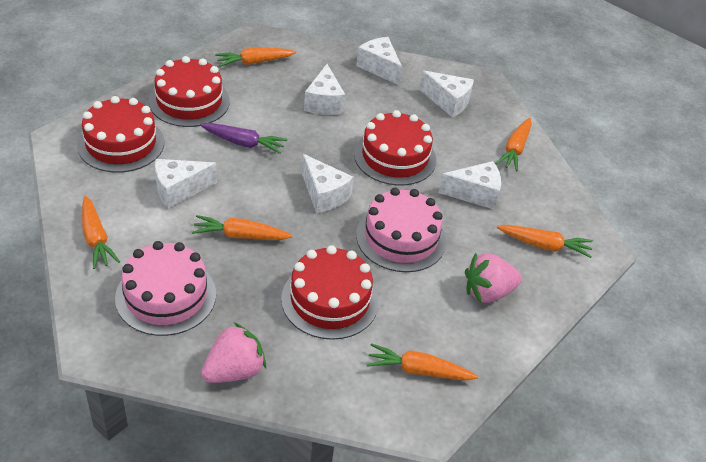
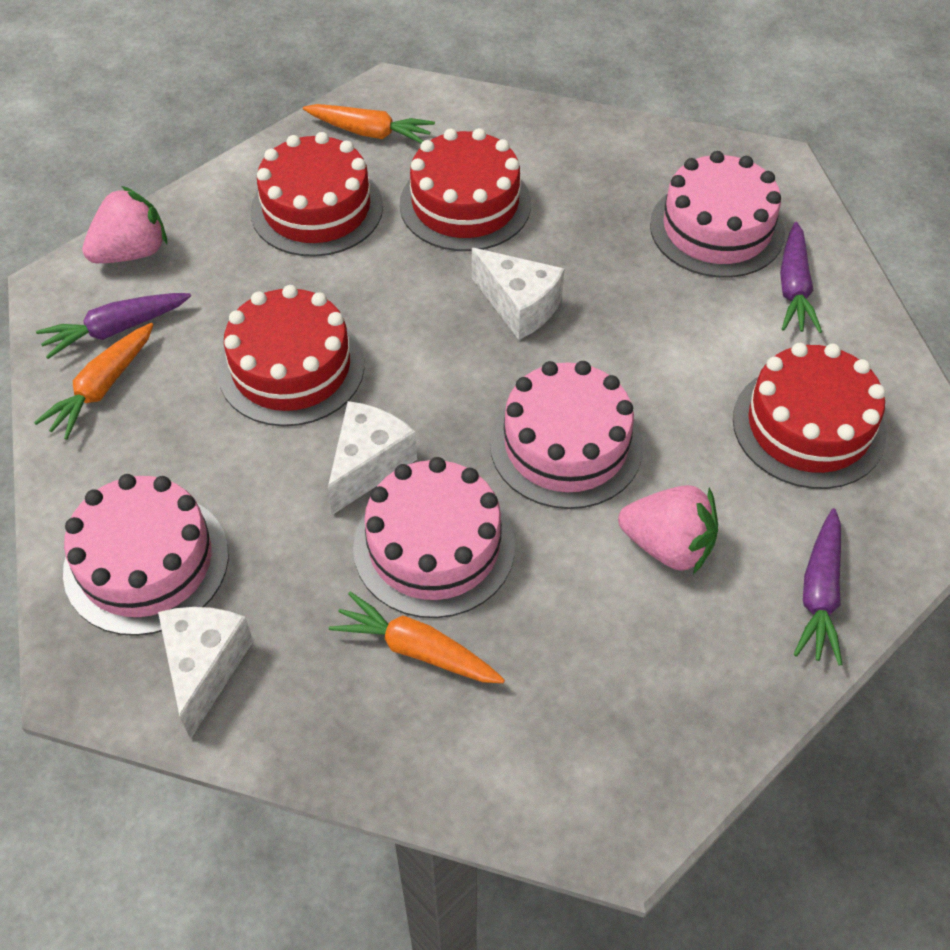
orange carrot: [82,196,120,269] [192,215,293,240] [215,47,296,67] [366,343,479,381] [496,118,532,171] [497,225,593,258] = 6 -> [34,323,154,440] [303,104,435,143] [329,592,505,683] = 3
pink cake: [115,241,216,336] [356,188,446,272] = 2 -> [63,474,229,636] [353,457,515,618] [490,361,643,509] [650,151,785,278] = 4
purple carrot: [200,123,287,154] = 1 -> [36,293,191,359] [780,222,822,333] [794,508,842,665] = 3
white cheese: [155,159,217,208] [302,154,354,213] [304,64,345,115] [356,37,402,85] [419,70,474,118] [439,161,501,210] = 6 -> [158,607,253,739] [328,401,417,515] [472,248,565,340] = 3

